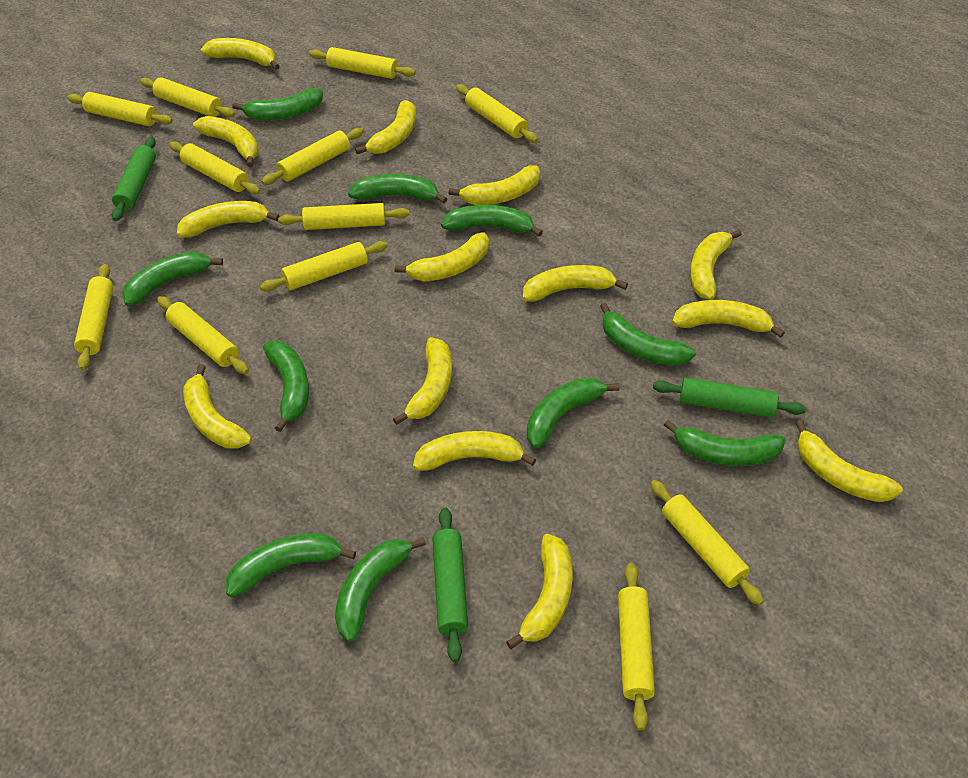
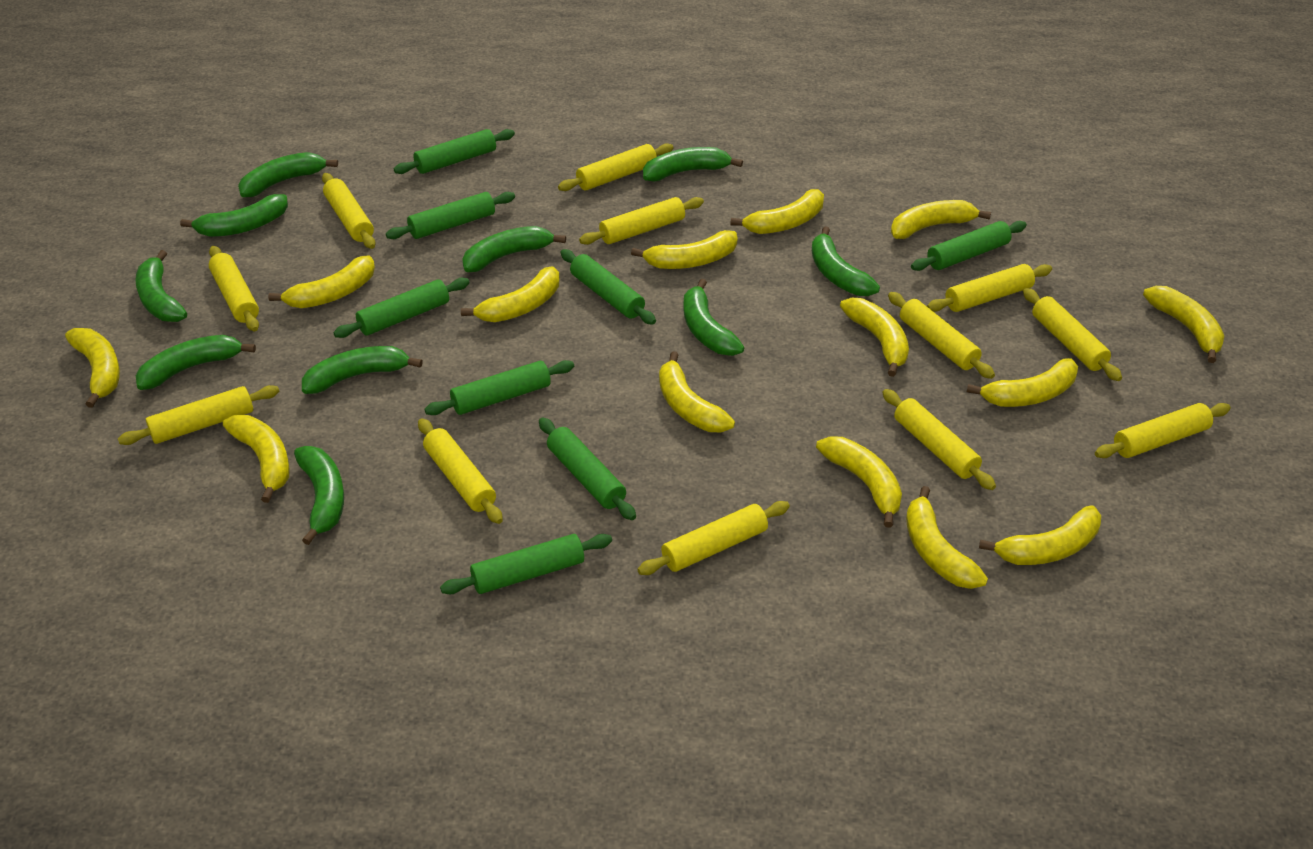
green rolling pin: [112,137,156,221] [432,507,468,662] [653,378,806,418] = 3 -> [334,278,470,338] [386,192,515,239] [394,129,515,174] [424,360,574,415] [440,534,612,594] [539,417,636,520] [560,249,656,325] [911,221,1027,271] = 8

